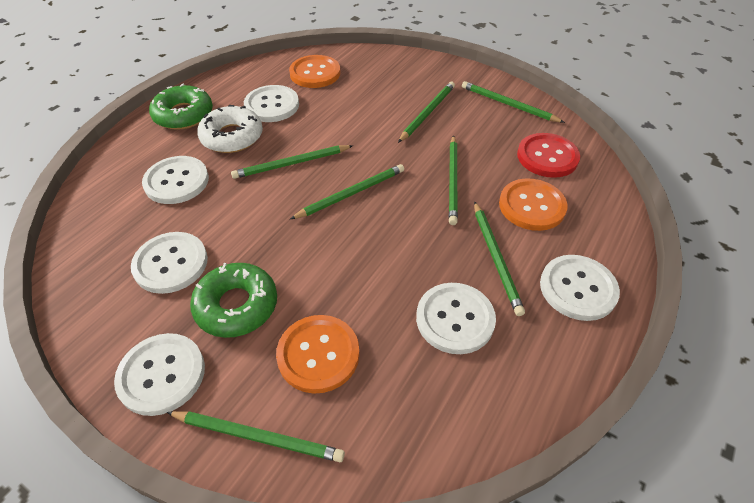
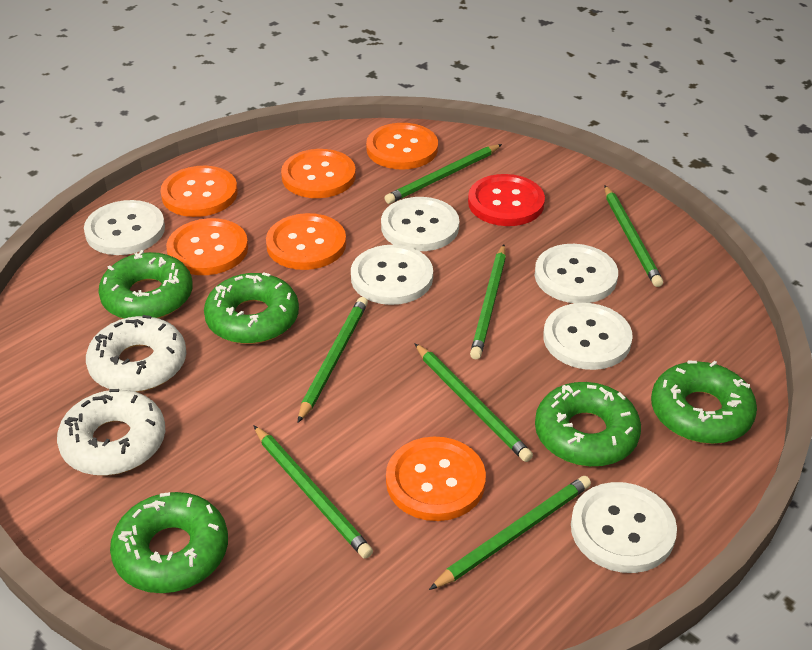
green donut: [149,83,213,130] [190,263,277,338] = 2 -> [98,250,193,319] [110,492,228,593] [204,272,299,344] [535,382,641,467] [651,361,757,444] = 5
orange button: [276,315,359,393] [289,55,341,88] [499,178,568,231] = 3 -> [160,166,238,217] [166,218,248,275] [266,213,346,270] [281,149,356,198] [366,123,438,170] [386,436,486,521] = 6
white donut: [197,105,263,153] = 1 -> [57,389,165,476] [86,315,186,392] = 2

